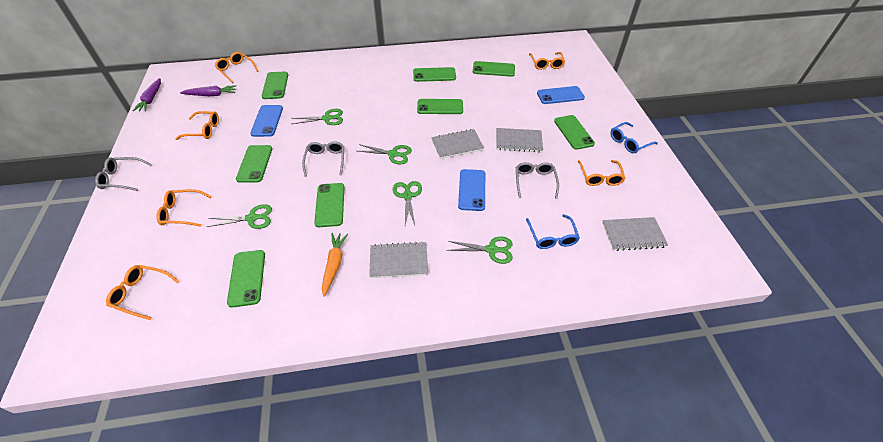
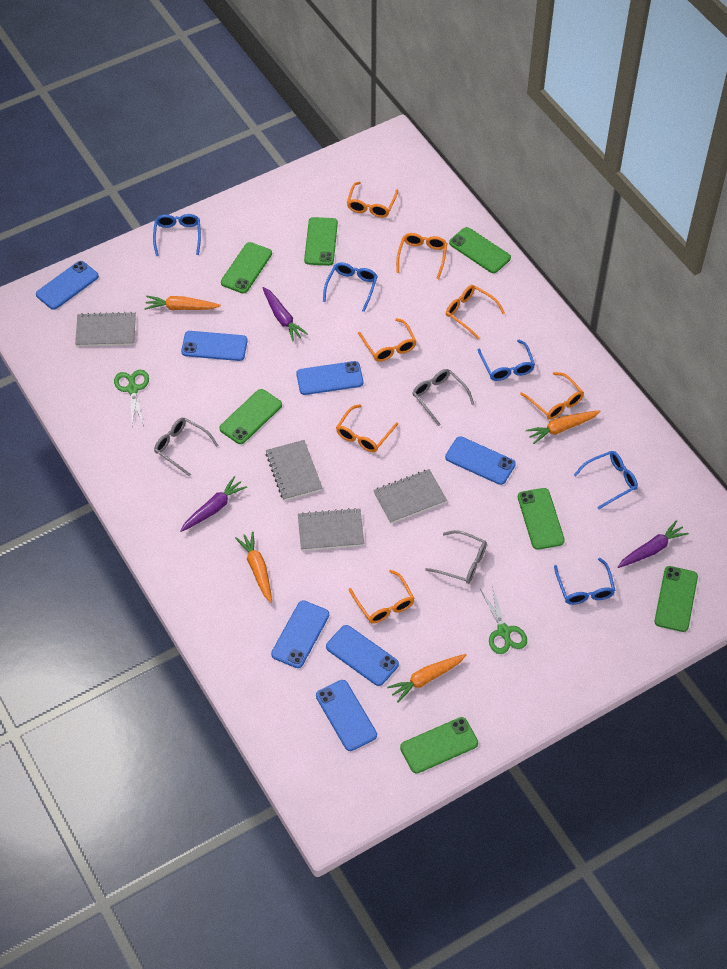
blue glasses: [526,214,580,249] [611,122,658,153] = 2 -> [153,214,201,256] [323,263,378,312] [478,340,535,381] [554,558,615,605] [574,451,638,509] = 5
blue phone: [250,105,283,137] [458,169,485,211] [537,86,585,104] = 3 -> [36,261,99,310] [181,331,248,361] [271,600,329,668] [296,361,363,395] [316,680,377,751] [326,625,399,686] [445,436,516,485] = 7
green phone: [227,250,265,307] [236,145,272,183] [262,71,288,99] [314,183,345,227] [413,67,456,82] [417,99,463,114] [473,61,515,77] [554,115,595,150] = 8 -> [219,389,282,444] [221,242,272,293] [304,217,338,266] [400,717,478,773] [449,227,511,273] [518,488,565,550] [655,566,698,632] = 7
green scissors: [207,204,272,229] [292,109,343,125] [358,144,412,164] [393,181,422,225] [447,236,513,264] = 5 -> [114,370,149,426] [480,586,527,654] = 2
orange carrot: [322,233,348,297] = 1 -> [145,296,221,310] [235,532,272,603] [387,654,466,703] [526,410,601,444] = 4
orange glasses: [106,265,180,320] [156,189,212,227] [175,111,219,140] [215,52,258,83] [529,52,565,70] [578,160,625,186] = 6 -> [336,404,398,452] [347,182,398,218] [349,570,415,623] [358,318,416,362] [396,233,447,279] [446,285,505,339] [520,372,584,420] = 7
purple carrot: [133,78,161,112] [180,85,237,96] = 2 -> [180,476,247,532] [262,287,308,342] [618,520,689,568] = 3

